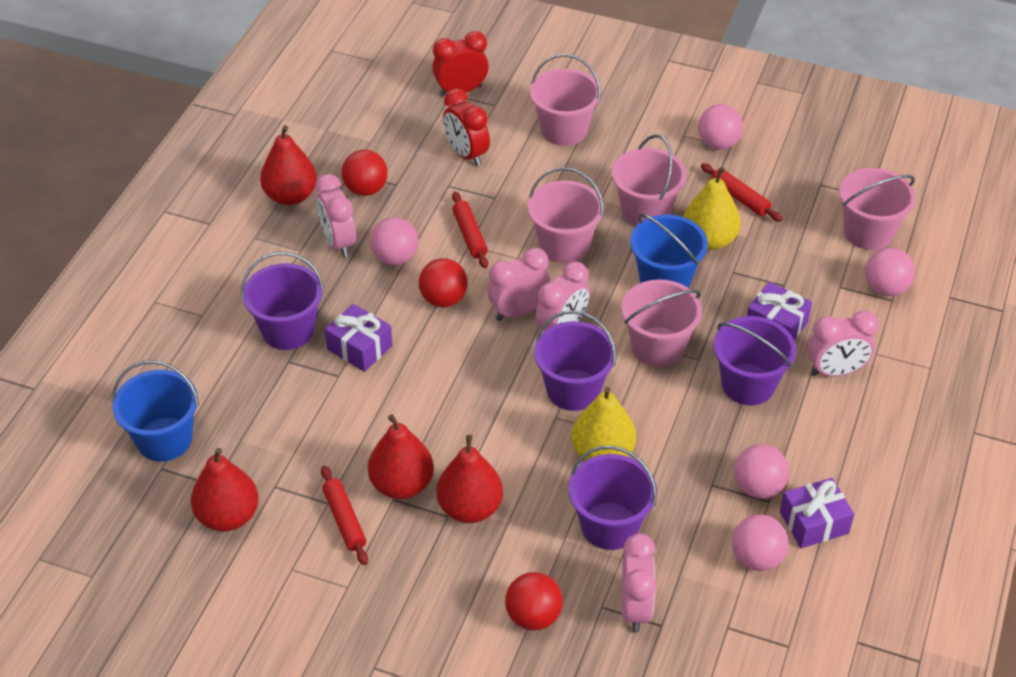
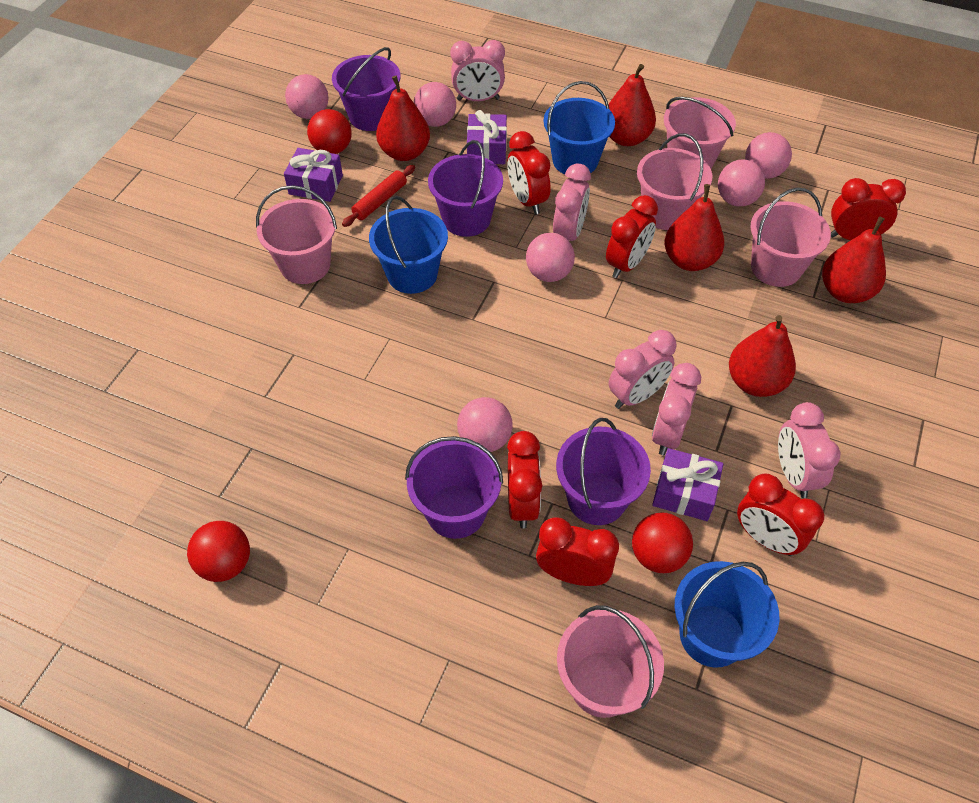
blue bucket: [112,360,199,462] [630,214,708,288] = 2 -> [369,196,448,294] [544,81,615,174] [675,561,779,668] = 3
pink ball: [370,217,418,265] [698,104,743,149] [732,515,789,571] [734,444,789,499] [865,247,915,296] = 5 -> [285,74,329,119] [414,82,456,127] [457,397,513,452] [526,233,575,282] [718,160,765,206] [745,132,792,179] = 6
red clock: [432,31,489,96] [443,88,490,166] = 2 -> [507,131,551,214] [507,431,542,529] [536,517,619,586] [606,195,658,278] [737,473,824,556] [831,178,906,240] = 6
red pear: [191,448,259,531] [260,125,317,205] [368,414,434,499] [437,435,503,523] = 4 -> [376,76,430,161] [608,64,656,146] [664,184,724,271] [729,315,796,397] [822,217,886,303] = 5
red rolling pin: [321,466,368,565] [452,192,488,268] [701,163,783,222] = 3 -> [342,165,415,227] = 1
yellow pear: [571,387,636,461] [683,167,741,250] = 2 -> none = 0

